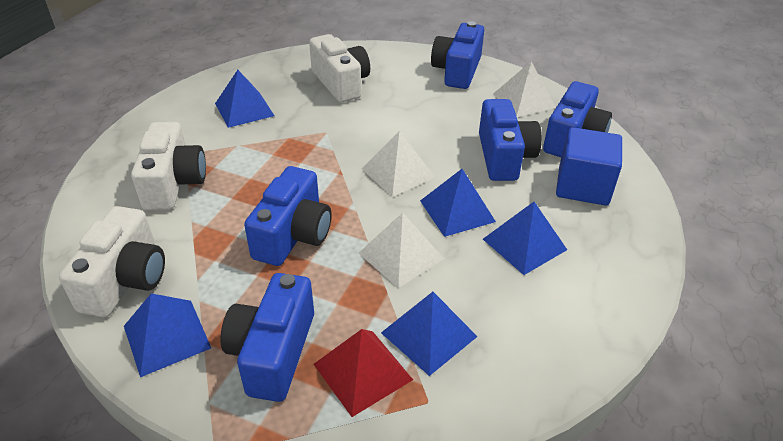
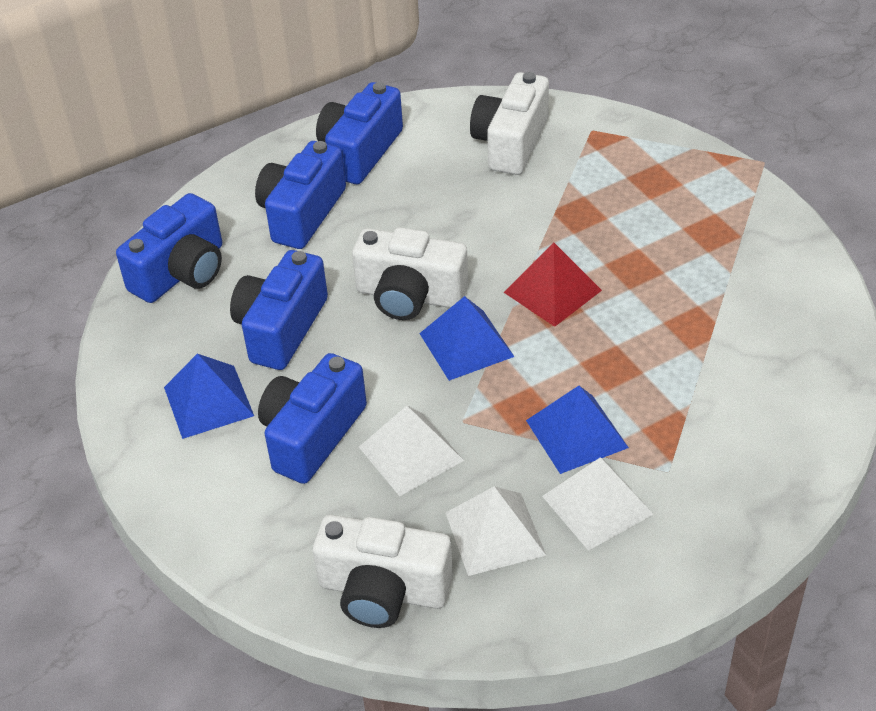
blue cube: [556,127,622,206] = 1 -> none = 0
blue pyramid: [124,293,211,377] [215,70,274,128] [381,292,478,376] [420,169,496,237] [483,202,567,275] = 5 -> [164,354,254,439] [419,296,515,381] [526,386,629,474] = 3

